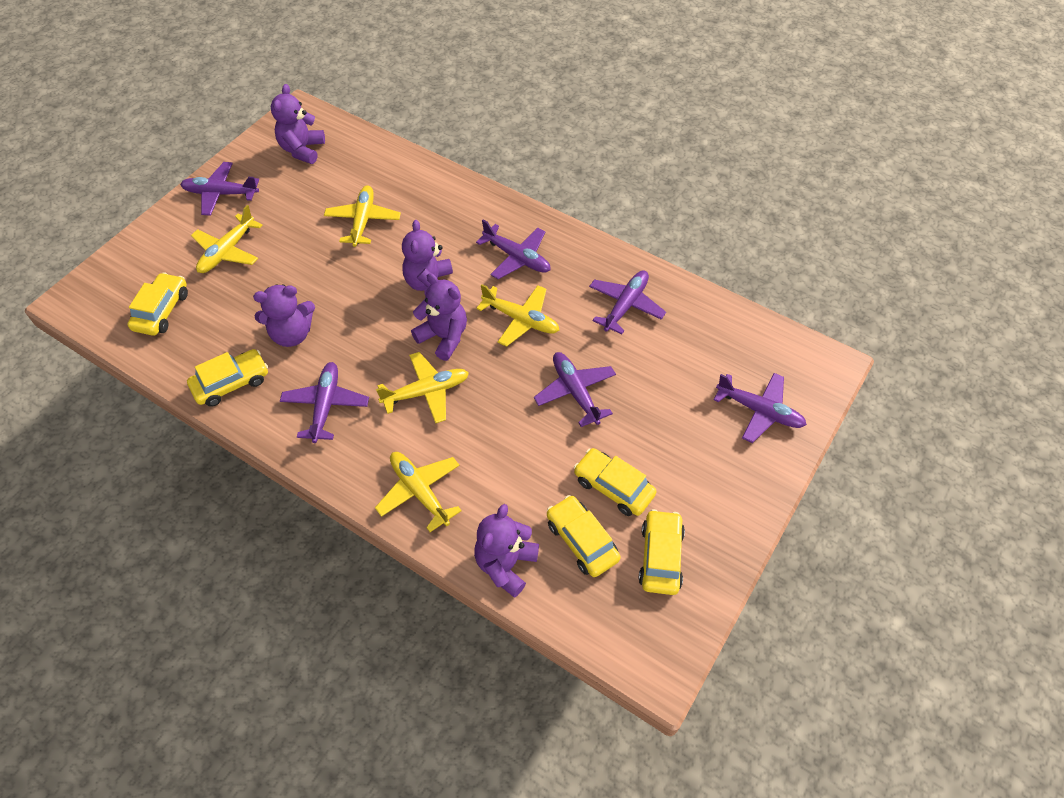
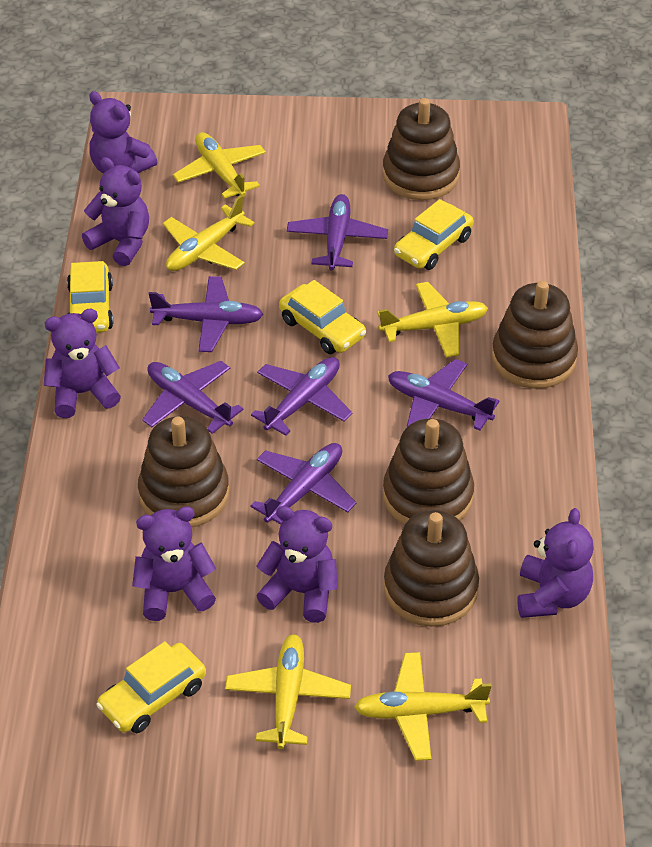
brown stacking toy: none = 0 -> [138,416,229,527] [382,98,460,200] [383,419,474,525] [384,510,479,627] [492,281,578,389] = 5
purple teddy bear: [253,284,315,347] [271,84,325,164] [402,220,453,296] [411,273,467,361] [474,504,539,597] = 5 -> [44,309,121,418] [82,157,149,266] [89,91,157,174] [132,506,216,621] [257,506,338,623] [517,508,594,618] = 6
yellow car: [128,272,188,336] [187,349,268,407] [547,495,621,577] [574,448,657,516] [639,509,685,595] = 5 -> [67,261,113,333] [96,641,206,733] [279,280,366,354] [394,199,473,270] = 4

